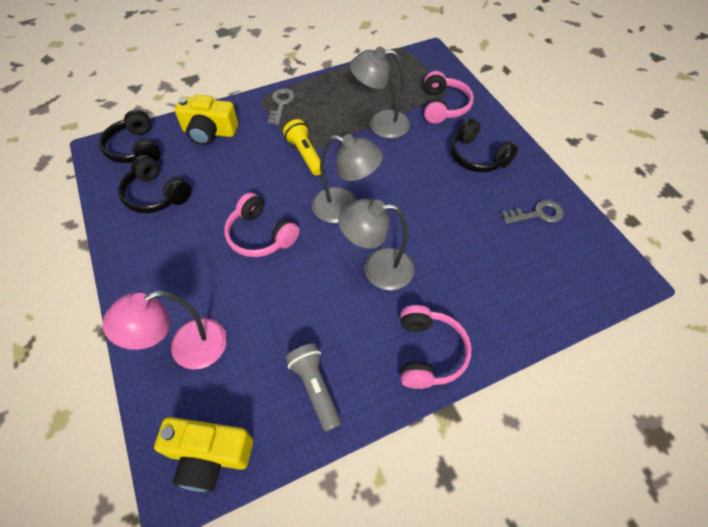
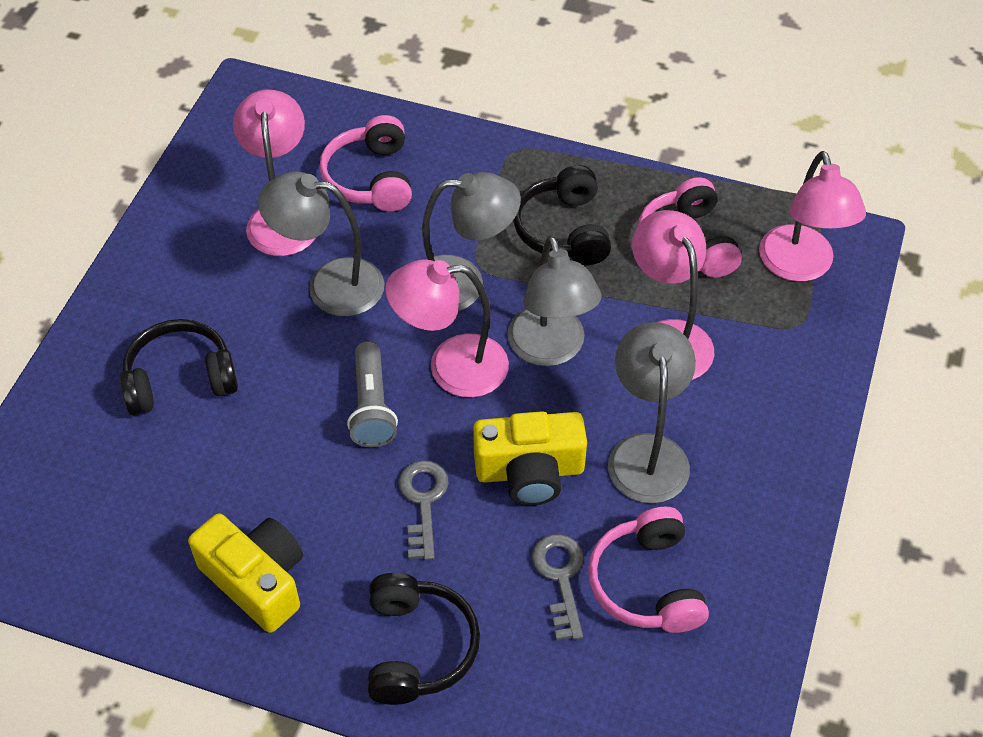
grey lamp: [312,134,383,223] [338,198,415,290] [350,47,410,139] = 3 -> [258,172,385,316] [422,172,521,312] [507,236,602,366] [608,322,696,504] = 4
pink lamp: [102,291,227,370] = 1 -> [233,90,315,256] [385,259,509,398] [632,210,715,380] [759,151,866,282] = 4
yellow flashlight: [283,119,325,175] = 1 -> none = 0

